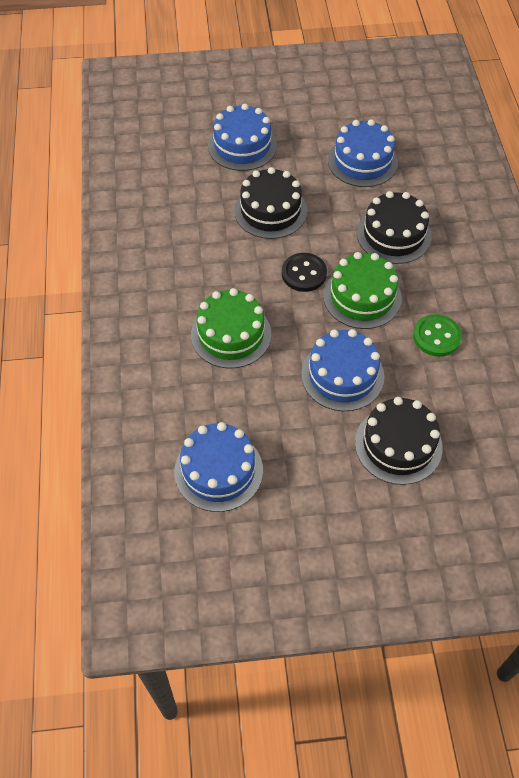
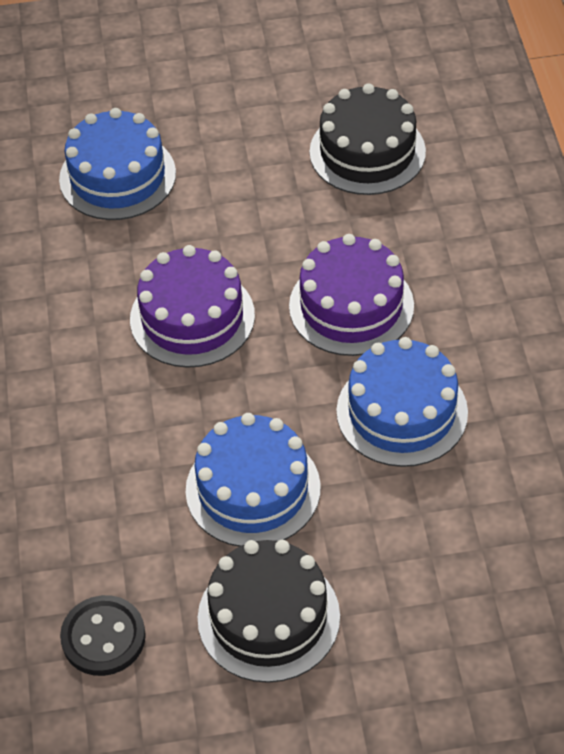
black cake: [234,167,307,239] [355,397,443,485] [357,191,432,264] = 3 -> [198,540,340,683] [310,83,426,195] = 2
blue cake: [174,422,263,512] [208,104,277,171] [301,329,384,411] [328,119,398,187] = 4 -> [59,108,176,220] [185,413,321,547] [336,337,468,467] = 3
green button: [413,314,462,357] = 1 -> none = 0
green cake: [191,288,271,368] [323,252,402,329] = 2 -> none = 0
purple cake: none = 0 -> [130,245,255,368] [289,234,414,356] = 2

